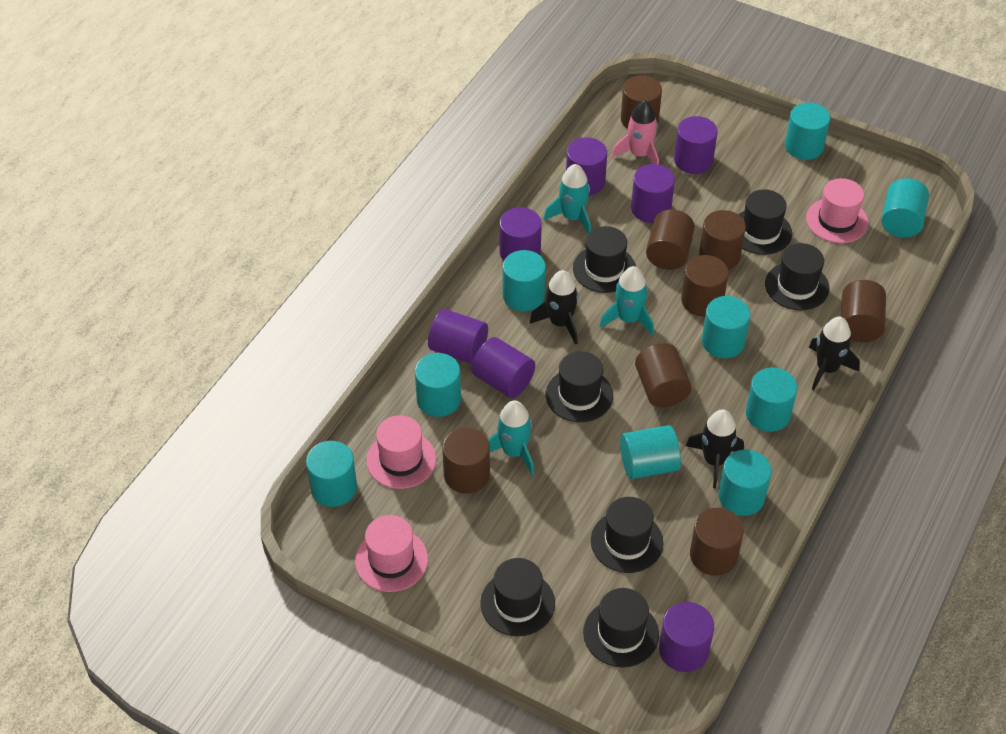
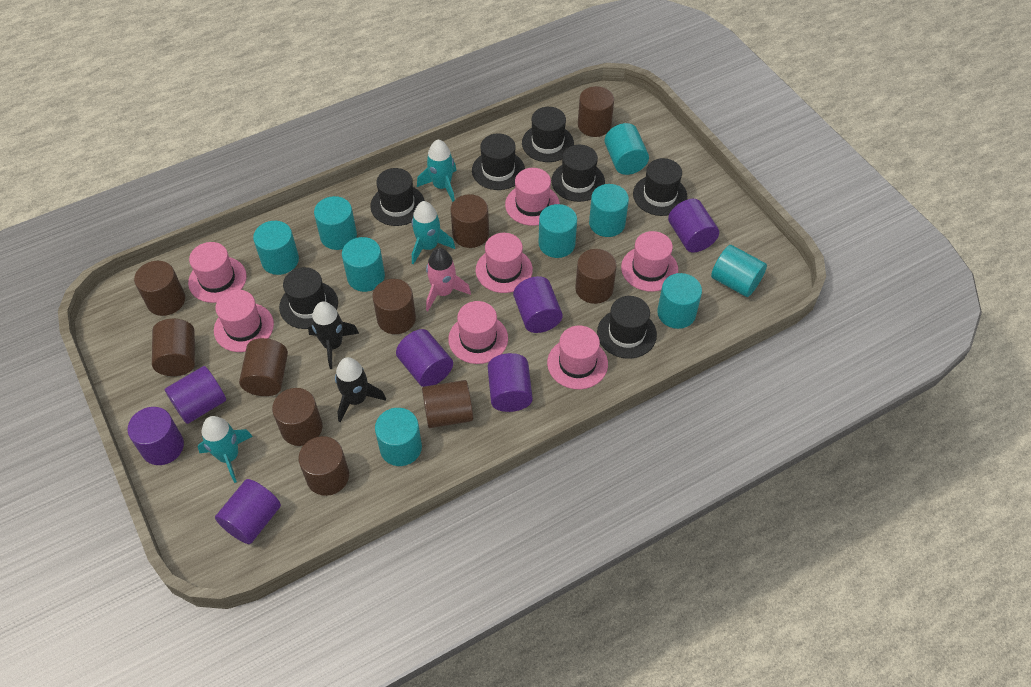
black rocket: [530,270,579,344] [686,409,744,488] [809,317,860,390] = 3 -> [308,301,359,369] [335,357,386,422] = 2
brown cylinder: [442,428,490,494] [621,76,662,129] [635,343,692,408] [646,209,695,270] [681,255,729,316] [690,508,744,576] [699,210,746,269] [841,280,886,342] = 8 -> [134,261,185,316] [152,319,195,376] [239,338,288,396] [272,388,323,446] [298,436,349,496] [372,279,416,334] [422,380,473,428] [450,194,489,248] [575,249,617,304] [578,86,614,137] = 10
pink hat: [355,515,428,592] [366,415,436,489] [806,178,868,243] = 3 -> [188,242,247,303] [214,290,274,352] [448,301,508,364] [476,233,533,293] [505,168,560,226] [547,326,608,389] [621,231,678,292] = 7

